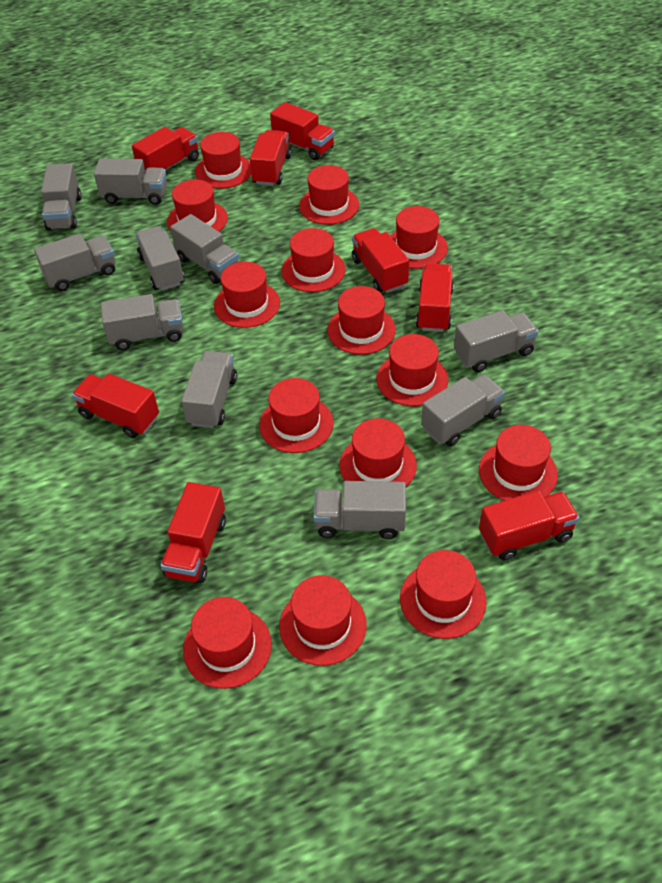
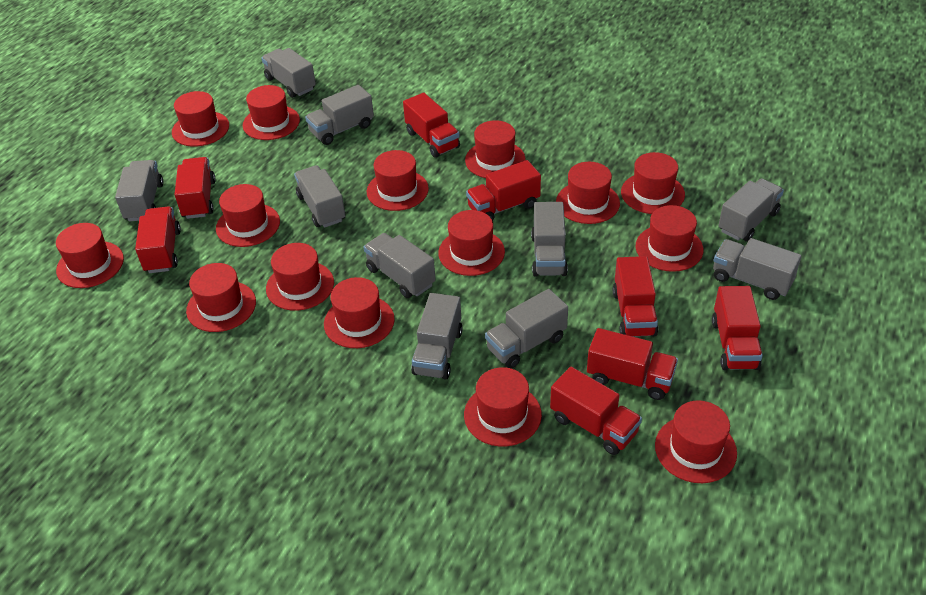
red hat: [167,179,228,232] [183,597,272,689] [195,132,251,189] [214,262,280,328] [259,378,333,453] [279,575,367,666] [281,228,346,292] [299,165,359,225] [327,286,396,355] [339,418,417,487] [377,334,448,406] [390,206,448,269] [400,550,487,639] [479,425,558,501] = 14 -> [56,223,124,288] [172,91,229,147] [186,263,256,332] [216,184,280,247] [243,85,300,140] [266,243,334,311] [324,277,395,348] [367,150,429,211] [438,210,505,276] [464,367,542,447] [465,120,525,178] [556,162,620,224] [621,152,685,214] [636,205,704,272] [655,400,737,483] = 15

